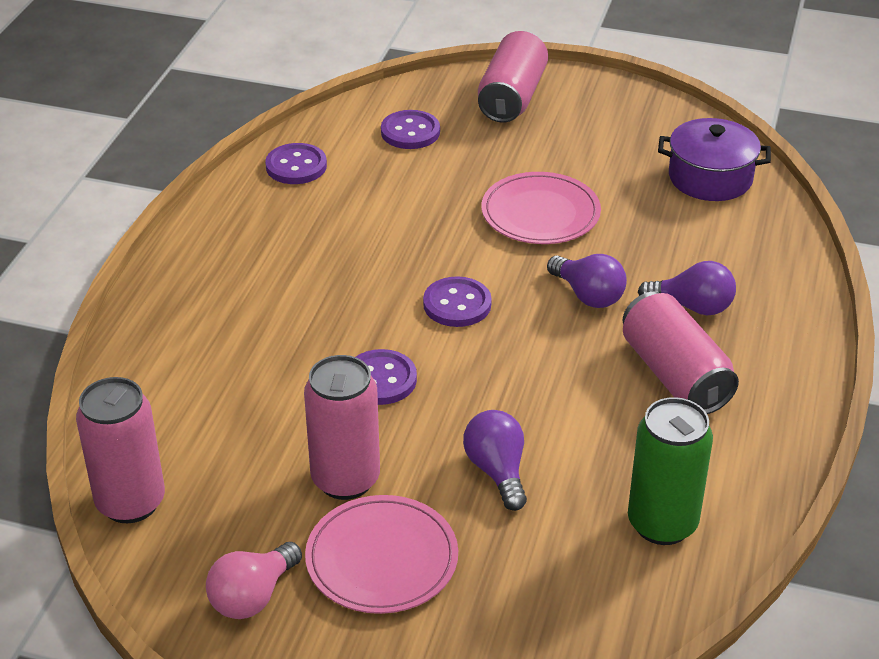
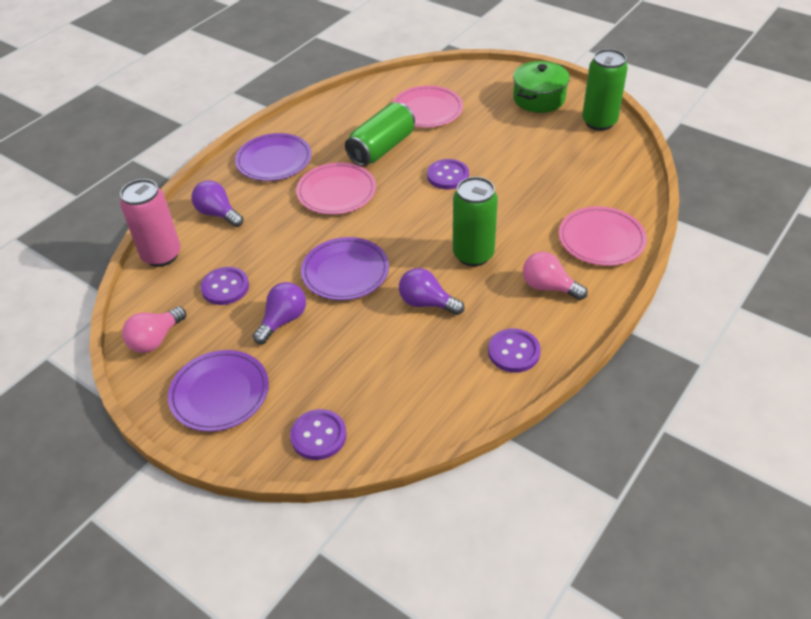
green can: [628,397,713,545] = 1 -> [345,102,415,166] [453,177,498,267] [582,49,628,131] = 3
green pot: none = 0 -> [513,61,570,113] = 1
pink can: [76,377,165,523] [304,355,380,500] [478,31,548,123] [623,292,739,414] = 4 -> [120,179,181,267] = 1
pink light bulb: [206,542,302,619] = 1 -> [122,306,186,353] [523,252,588,300] = 2
pink plate: [305,495,458,614] [481,172,601,244] = 2 -> [296,163,376,215] [392,86,463,128] [559,206,647,266] = 3
purple plate: none = 0 -> [168,350,269,432] [235,133,312,181] [301,237,389,300] = 3
purple pot: [658,118,771,201] = 1 -> none = 0

